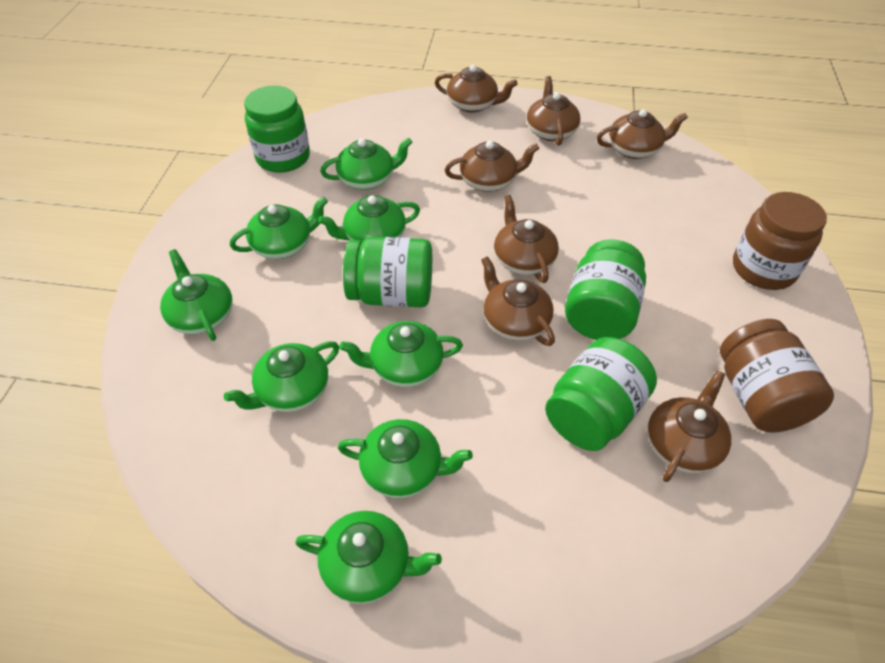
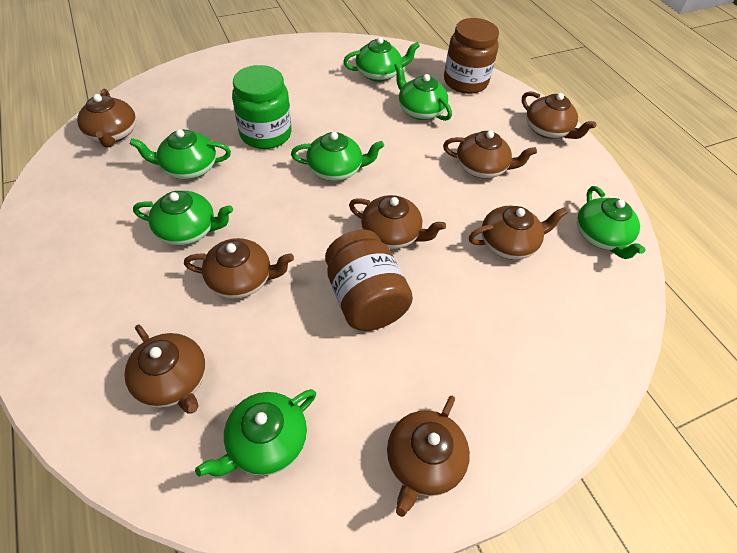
brown teapot: [435,65,518,113] [445,141,539,192] [481,256,555,346] [494,195,559,283] [527,76,581,146] [597,109,688,159] [647,370,731,482] = 7 -> [77,89,136,148] [124,325,206,413] [184,238,294,298] [349,195,446,249] [387,396,470,517] [443,130,537,178] [469,206,568,260] [522,91,596,139] = 8
green jar: [244,86,310,173] [343,237,432,307] [545,337,657,451] [565,239,646,340] = 4 -> [232,65,292,149] = 1
green teapot: [160,249,232,341] [224,341,339,412] [230,197,328,259] [295,511,442,604] [318,195,420,242] [320,138,413,190] [338,419,473,498] [339,321,463,387] = 8 -> [130,129,231,179] [133,191,233,245] [195,389,316,477] [291,132,384,181] [343,37,420,82] [394,62,452,121] [577,186,646,259] = 7

